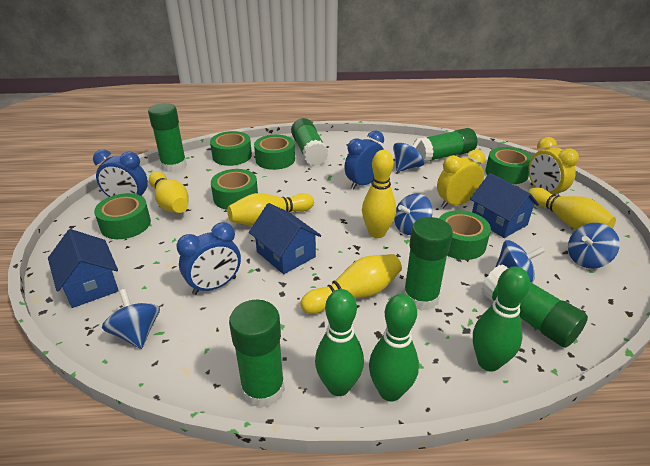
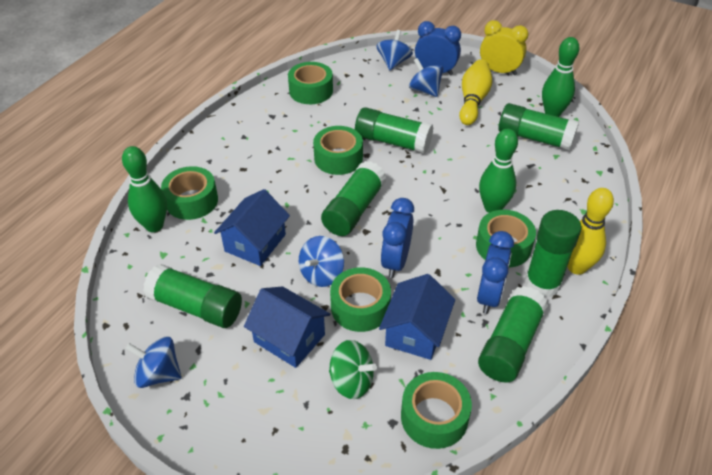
blue spinning top: [102,289,160,349] [393,138,424,172] [394,193,433,235] [496,240,545,283] [568,223,620,268] = 5 -> [125,337,182,388] [299,236,344,287] [376,30,413,70] [409,58,443,97] = 4
green spinning top: none = 0 -> [329,340,377,399] = 1
yellow bowling pin: [149,171,189,213] [227,193,314,226] [300,254,402,314] [362,150,396,238] [528,187,616,230] = 5 -> [459,59,492,125] [567,188,614,275] = 2
yellow clock: [437,150,485,208] [529,137,579,196] = 2 -> [480,20,529,75] = 1

